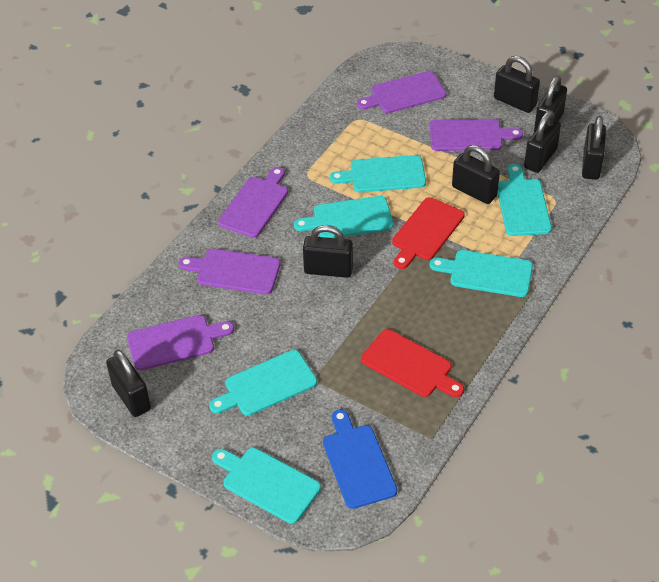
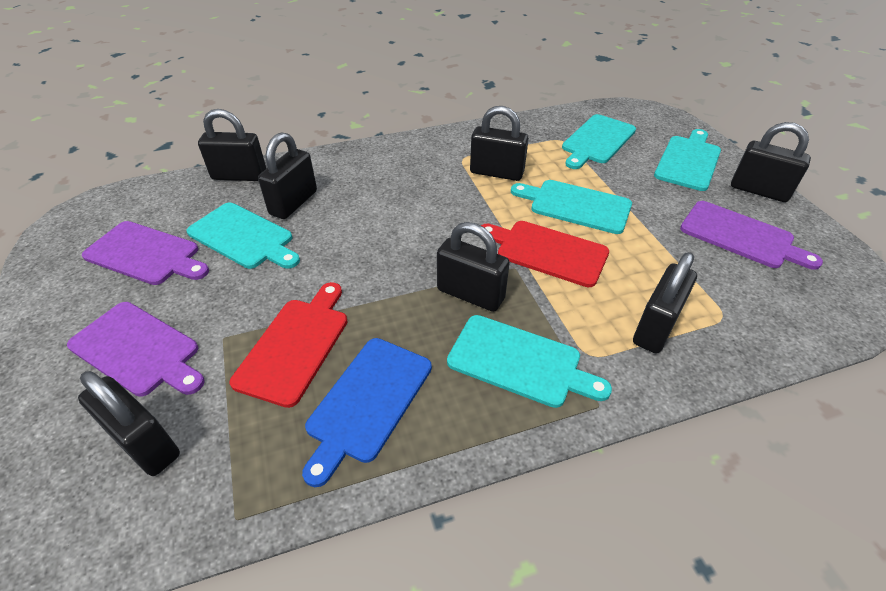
purple cutting board: [127,315,234,370] [179,249,281,294] [218,167,288,238] [357,71,446,113] [430,119,523,151] = 5 -> [67,302,205,397] [82,221,209,285] [680,201,823,270] = 3
turquoise cutting board: [209,350,317,416] [212,448,321,524] [294,196,393,238] [330,155,426,192] [430,250,533,297] [498,164,552,236] = 6 -> [186,203,300,269] [447,315,612,408] [511,180,632,234] [562,114,636,169] [654,129,721,191] = 5

